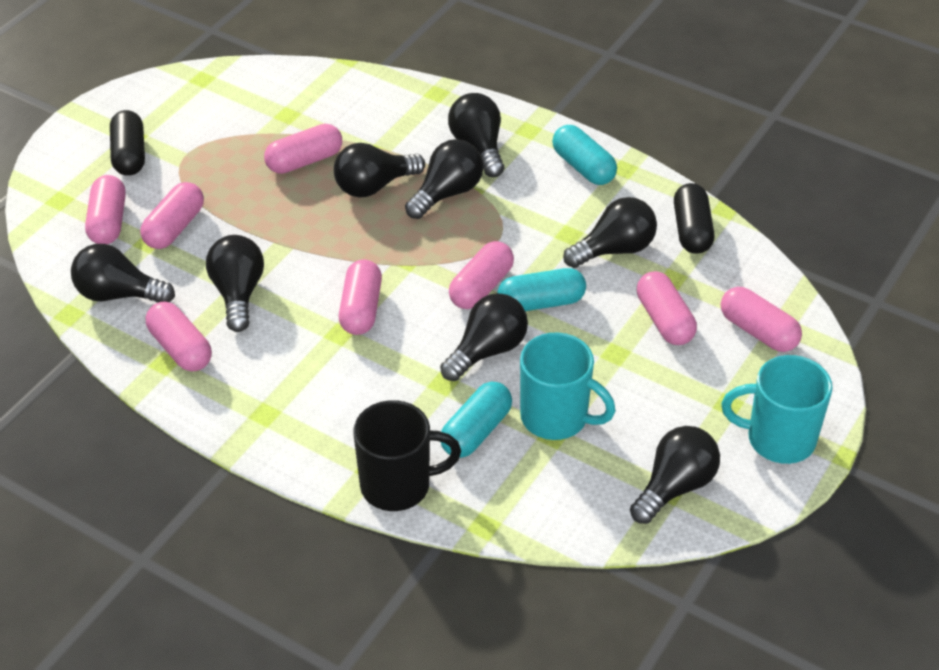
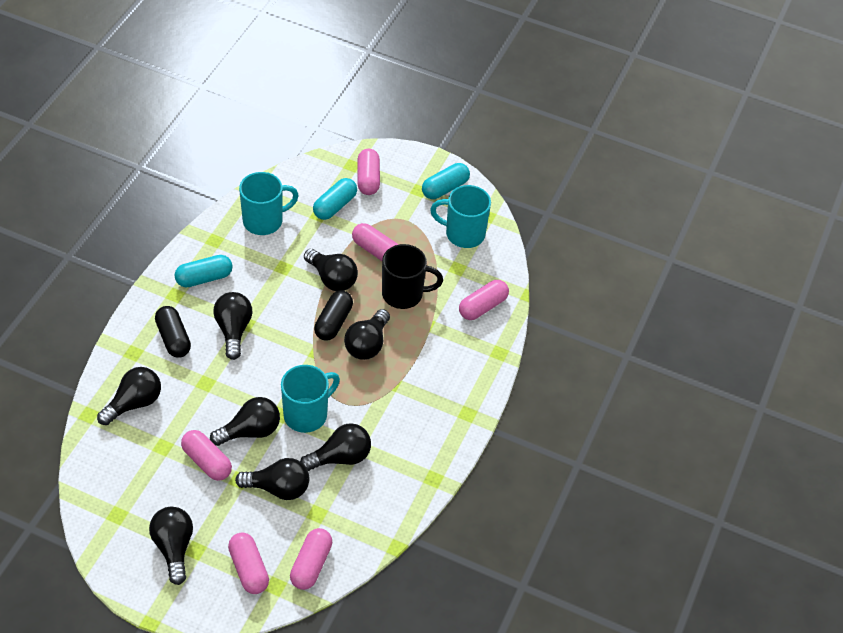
pink capsule: [85,175,126,244] [140,182,204,249] [146,301,212,372] [264,124,342,174] [339,260,382,335] [449,241,514,309] [637,271,697,345] [721,287,802,352] = 8 -> [181,430,232,481] [228,532,269,594] [290,528,332,590] [352,223,398,261] [357,149,380,195] [459,280,509,320] = 6
turquoise mug: [520,333,616,440] [721,355,832,464] = 2 -> [239,172,299,235] [281,365,340,433] [430,185,491,248] = 3

